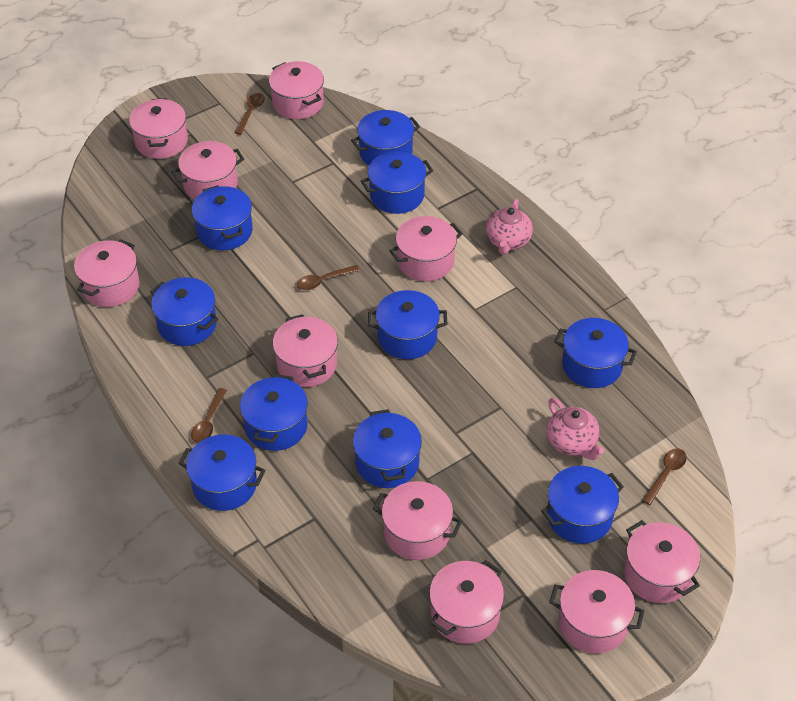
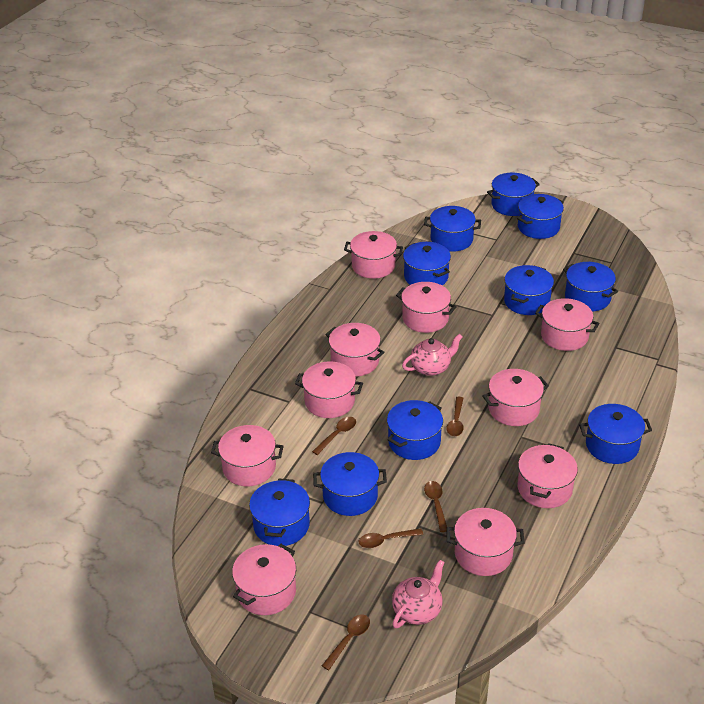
brown spoon: [191,388,227,443] [234,93,265,135] [296,265,360,290] [642,448,687,505] = 4 -> [312,417,356,455] [322,615,370,670] [359,528,423,548] [424,481,447,532] [447,397,464,436] = 5

